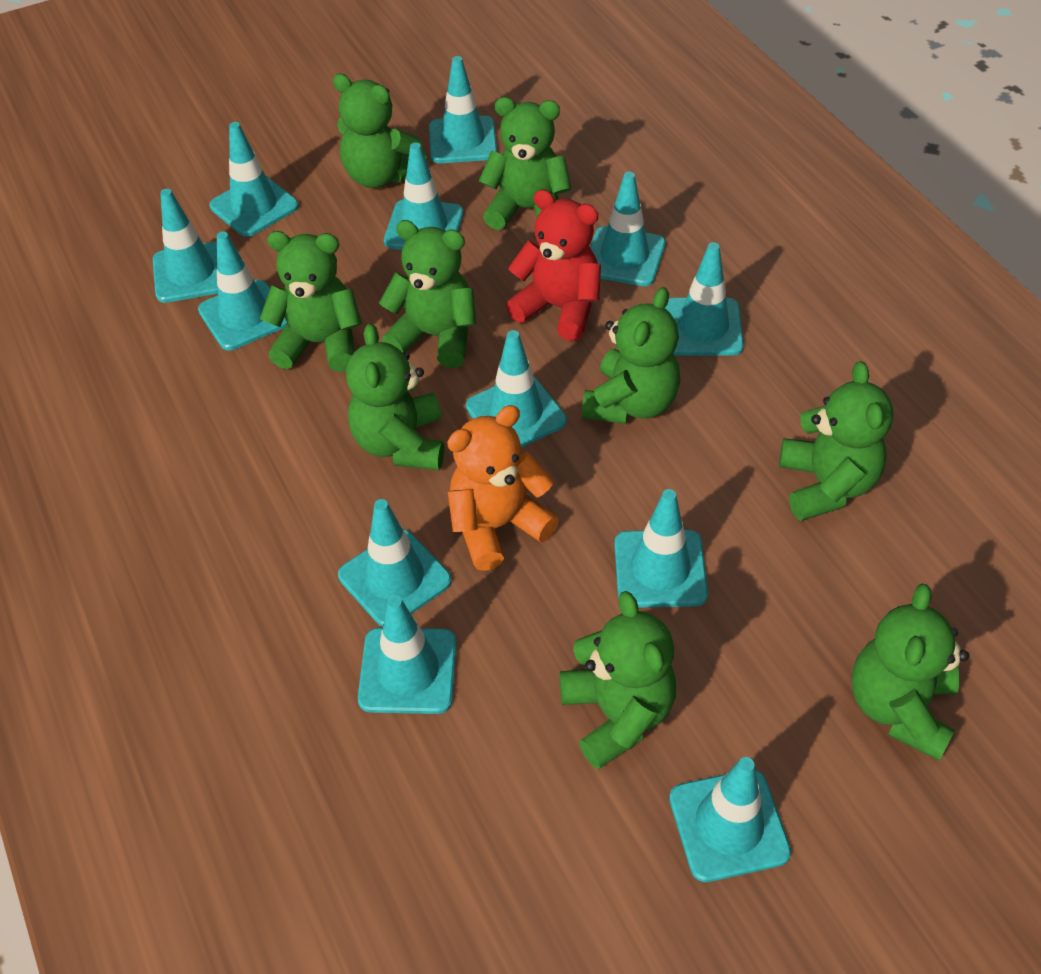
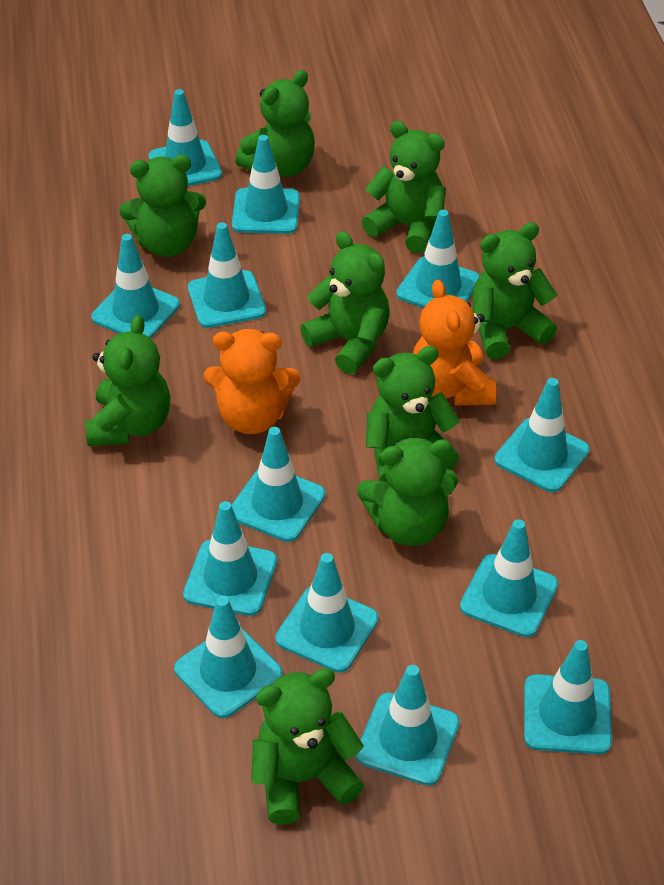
orange teddy bear: [447,405,559,571] = 1 -> [204,329,300,434] [413,279,496,405] = 2
red teddy bear: [506,189,601,341] = 1 -> none = 0
turquoise traffic cone: [153,189,218,303] [198,231,287,350] [209,122,299,237] [338,499,452,627] [358,595,457,714] [384,143,464,250] [429,56,497,163] [466,330,567,448] [590,172,666,286] [614,489,708,608] [665,242,744,356] [669,757,791,882] = 12 -> [91,234,180,339] [149,89,222,186] [174,596,283,718] [183,501,277,616] [188,222,266,328] [231,427,325,542] [232,135,300,234] [276,553,379,673] [356,665,460,786] [396,210,480,308] [460,519,558,637] [495,378,590,492] [524,640,612,755] = 13

